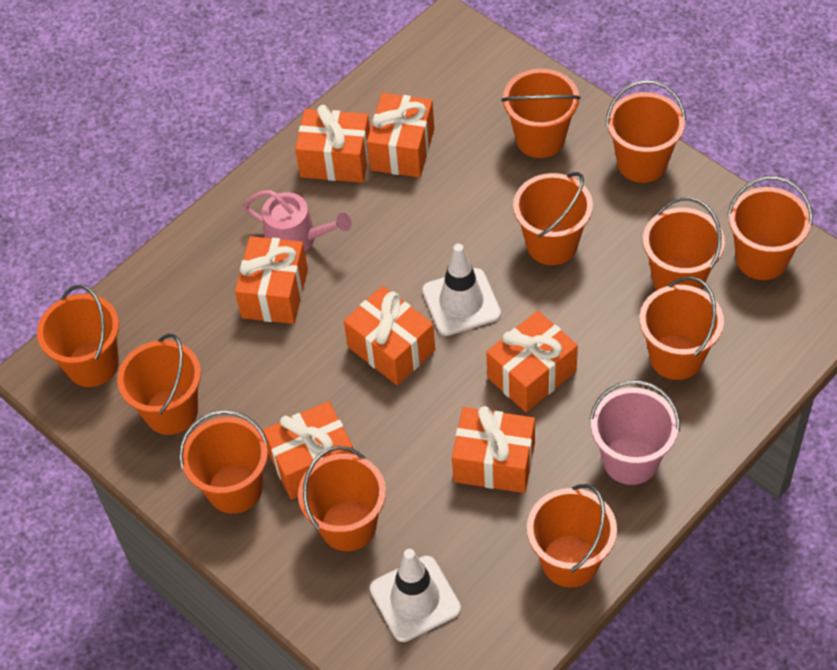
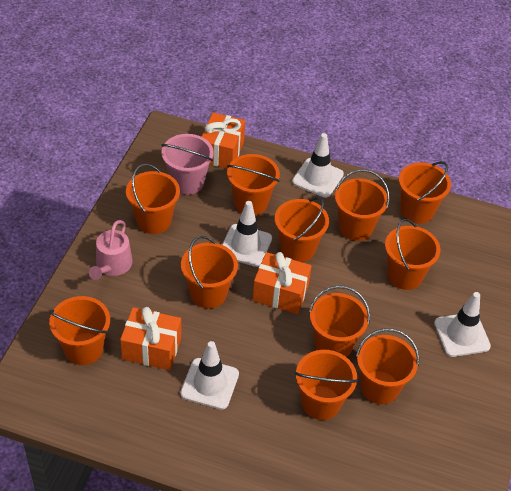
orange gift: [235,236,308,324] [263,401,354,500] [295,105,370,183] [344,286,435,385] [367,93,434,178] [452,406,535,493] [486,311,578,412] = 7 -> [120,307,181,370] [202,113,245,169] [252,252,312,314] = 3
white traffic cone: [370,549,461,642] [422,243,501,336] = 2 -> [180,341,239,410] [222,201,272,267] [292,133,344,198] [434,292,491,357] = 4

